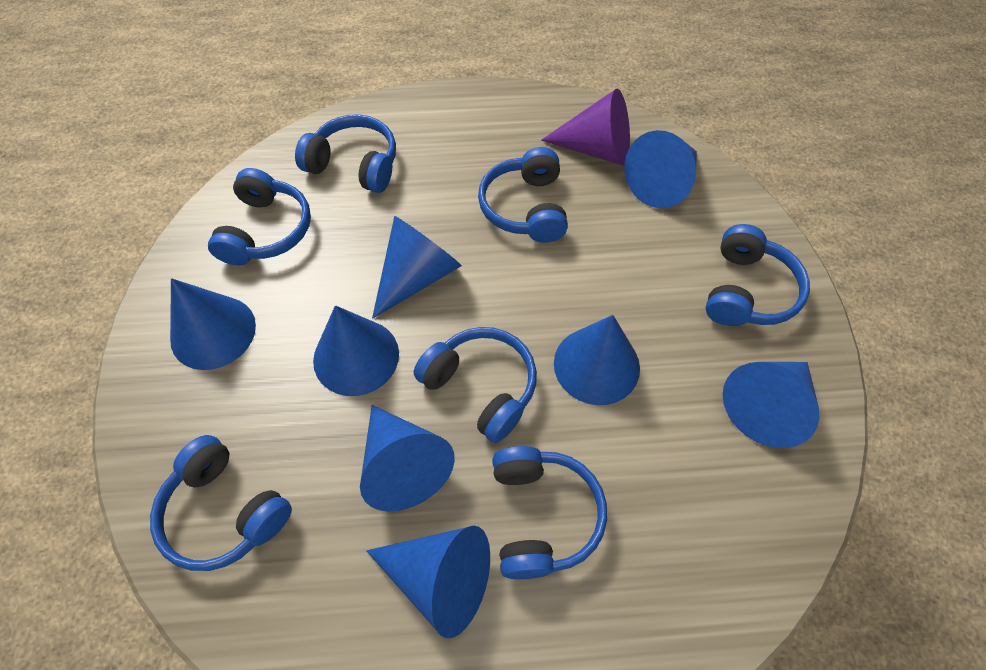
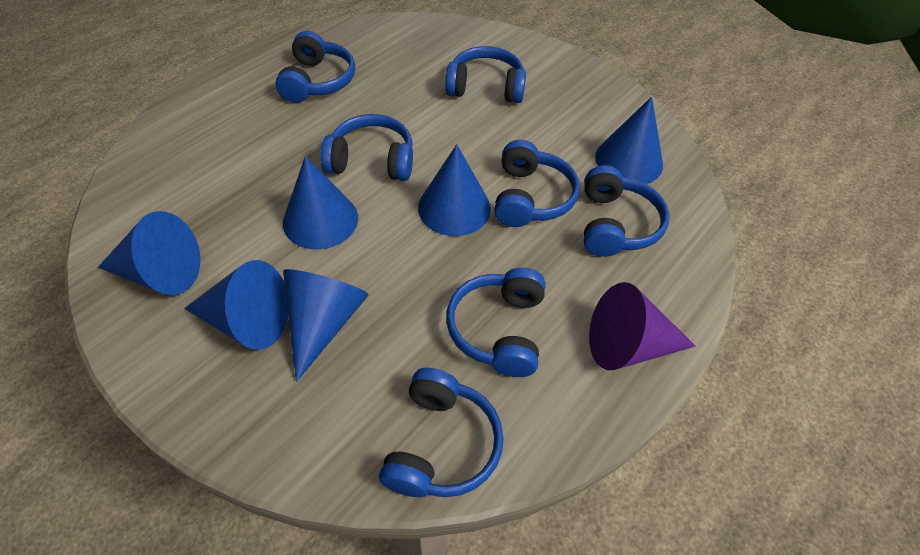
blue cone: [170,278,256,370] [313,305,399,396] [360,405,455,512] [366,526,490,638] [372,216,462,319] [554,315,640,405] [624,130,697,208] [722,362,819,448] = 8 -> [98,211,200,295] [184,260,288,350] [283,156,358,250] [283,269,369,382] [418,144,491,236] [595,97,663,184] = 6

